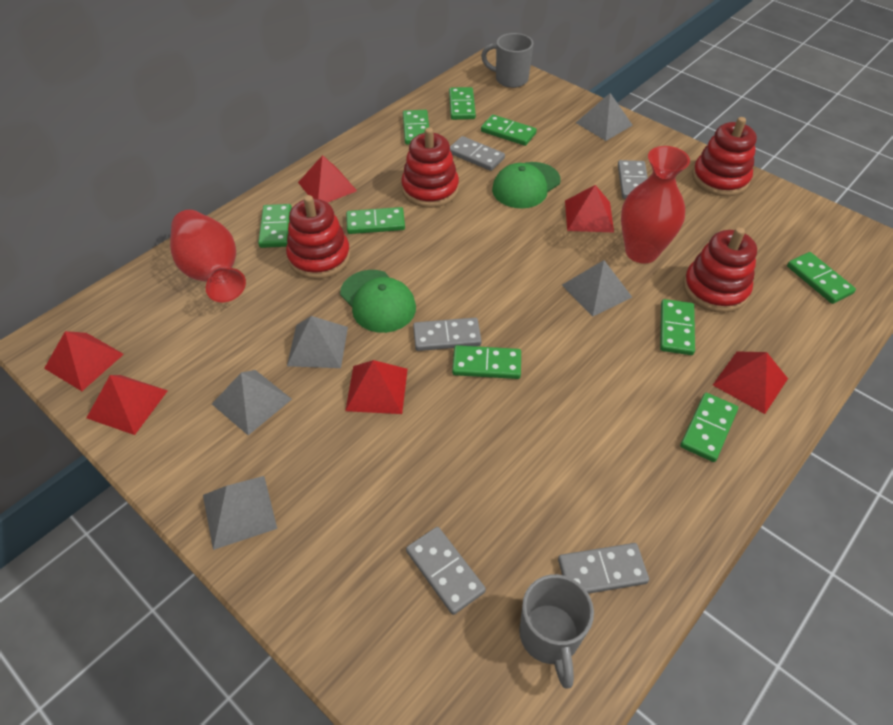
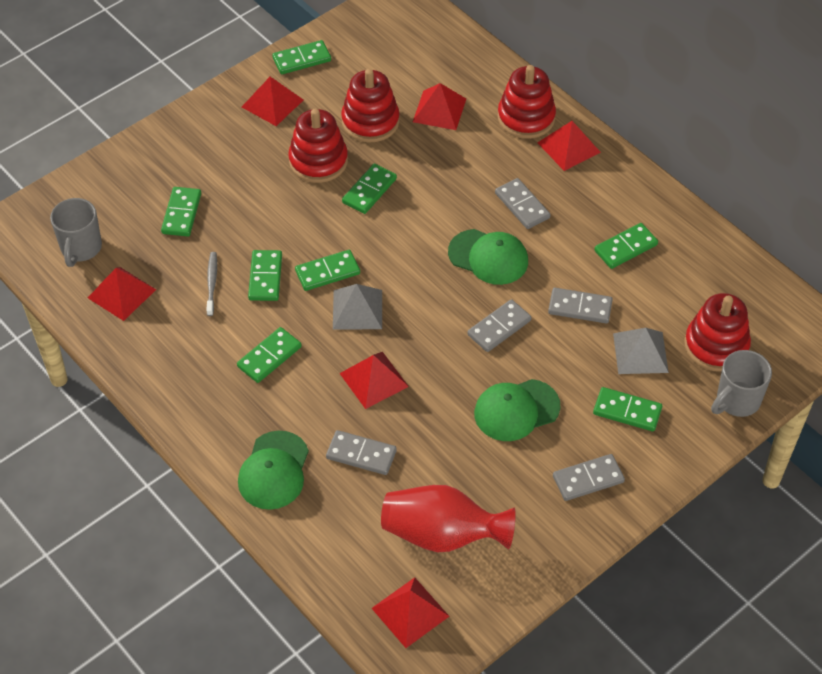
green cap: [340,270,416,333] [492,162,561,209] = 2 -> [238,430,309,510] [448,229,528,285] [474,379,560,441] = 3
green domino: [258,204,292,248] [346,207,405,234] [403,110,429,145] [449,87,476,120] [452,345,521,379] [481,115,537,146] [660,299,695,355] [680,393,738,462] [787,252,856,304] = 9 -> [161,187,201,237] [237,327,302,383] [248,250,282,301] [272,40,331,74] [295,250,360,291] [342,164,397,214] [593,387,662,431] [594,223,658,269] = 8
grey pyramid: [203,476,277,550] [212,370,292,435] [287,316,348,368] [562,260,632,317] [576,93,633,141] = 5 -> [333,284,382,330] [613,328,669,374] = 2
grey toothbrush: none = 0 -> [206,252,217,316] = 1
red vase: [170,210,246,302] [621,146,690,263] = 2 -> [381,485,516,552] = 1

